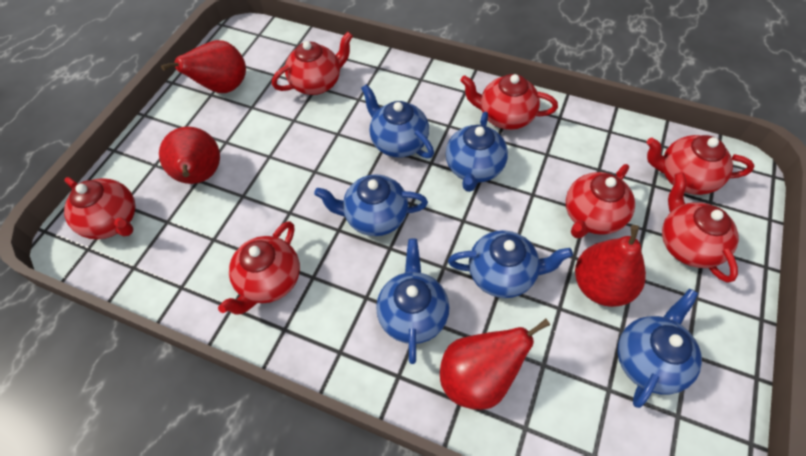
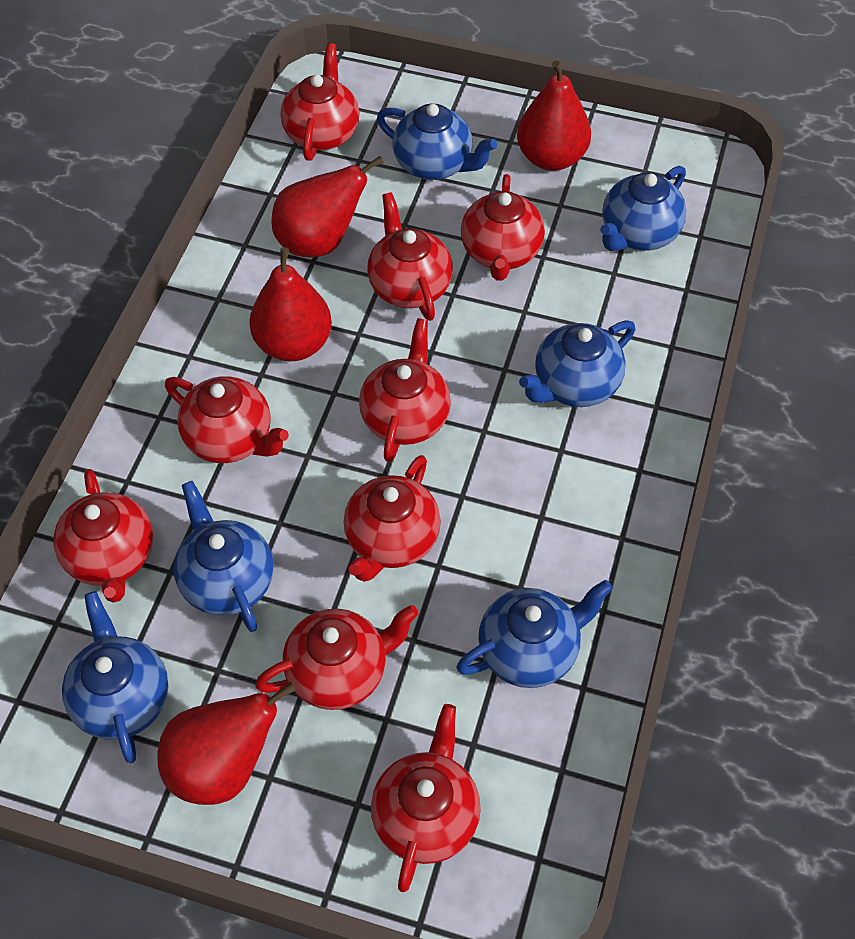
red teapot: [64,177,136,239] [218,221,300,315] [272,32,353,95] [460,74,558,130] [566,164,635,238] [647,135,754,195] [662,173,739,283] = 7 -> [53,469,153,603] [165,376,289,463] [255,605,419,710] [281,43,359,161] [344,455,441,582] [359,318,451,462] [367,192,453,321] [371,704,481,892] [461,174,545,281] = 9

